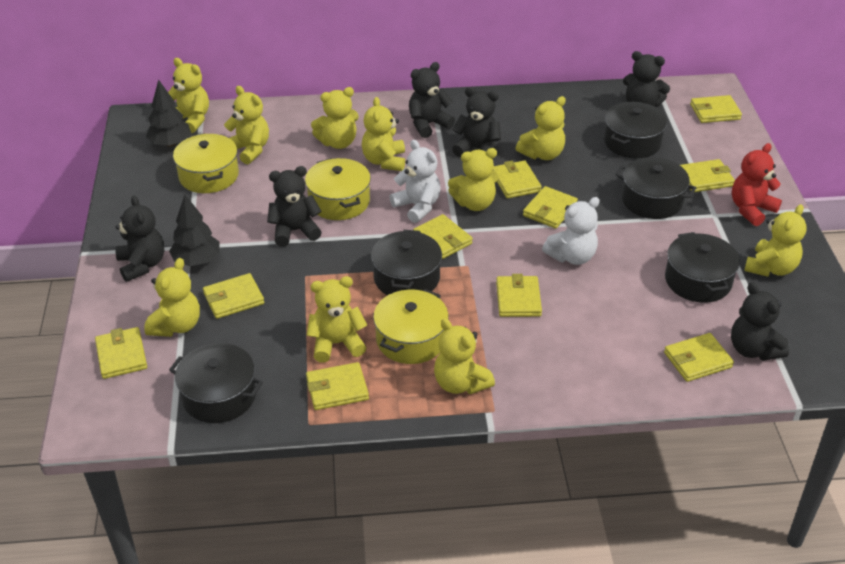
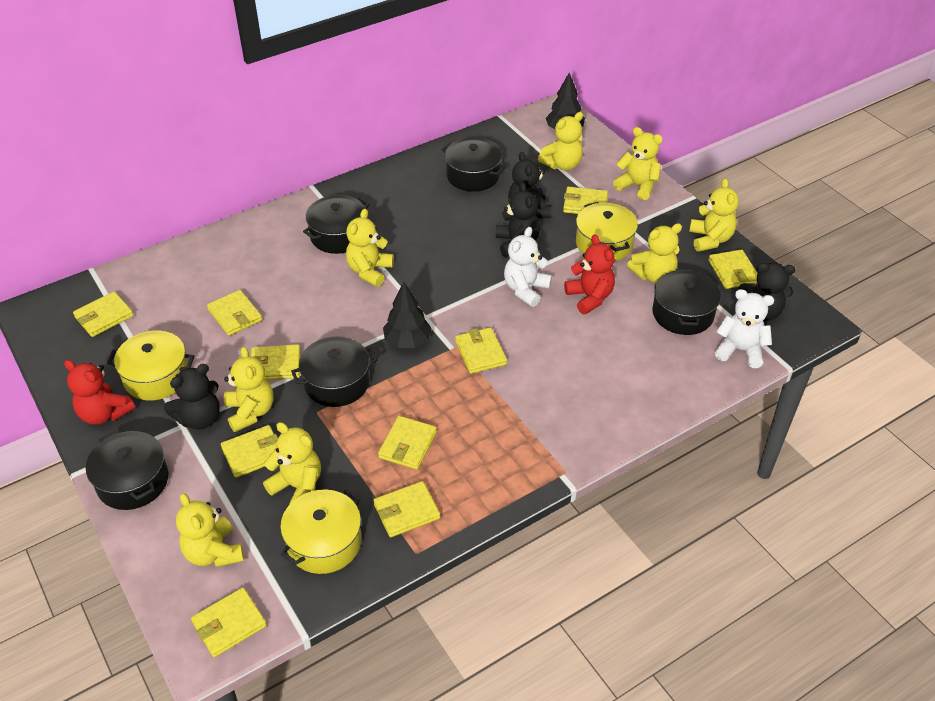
black teddy bear: [116,195,164,282] [267,166,322,247] [409,62,455,138] [452,87,501,159] [623,51,670,107] [731,282,789,361] = 6 -> [164,364,220,430] [496,182,540,257] [508,152,551,218] [739,263,795,321] = 4
red teddy bear: [732,143,782,226] = 1 -> [64,360,135,424] [564,234,615,315] = 2
yellow teddy bear: [144,258,200,337] [168,58,209,133] [224,86,269,164] [307,276,367,363] [311,87,359,149] [362,97,405,171] [434,318,495,394] [448,148,500,211] [516,96,566,160] [744,204,807,277] = 10 -> [176,493,244,567] [224,347,273,432] [263,422,321,504] [346,209,394,287] [538,112,583,170] [613,127,663,200] [627,223,682,283] [689,178,739,252] = 8

